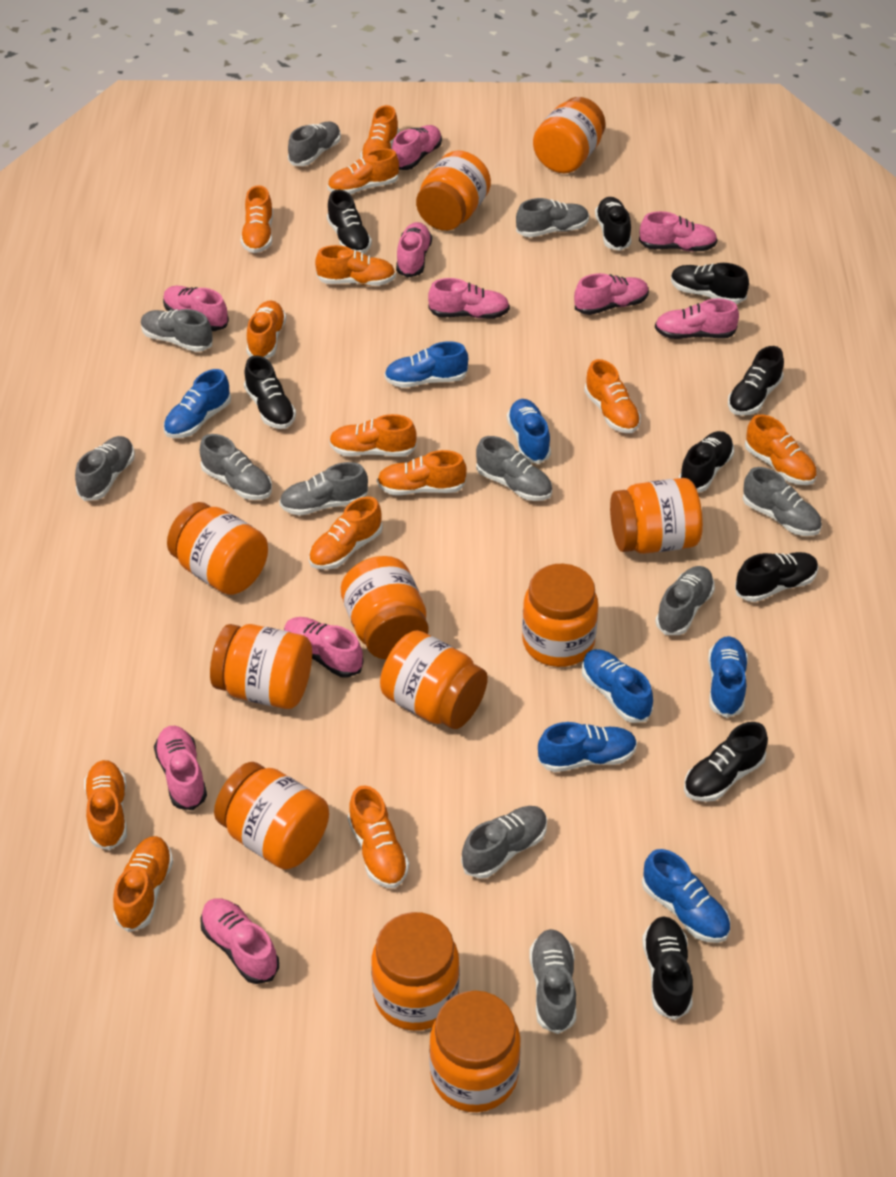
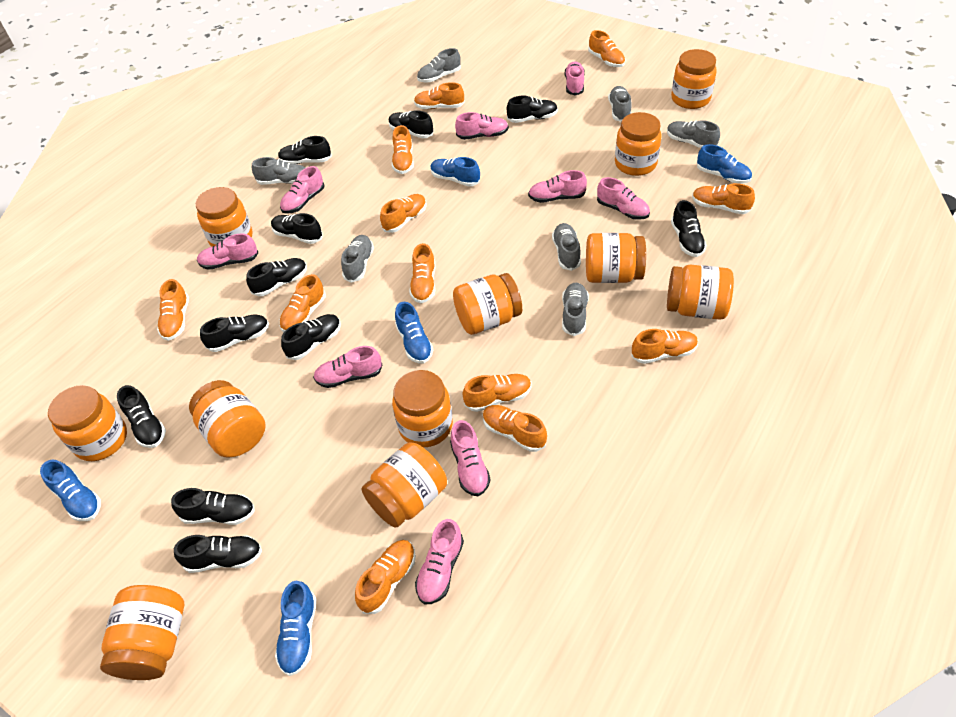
black shoe: [244,356,296,429] [327,190,372,254] [595,197,631,251] [642,916,693,1020] [671,263,749,304] [679,431,734,492] [684,722,768,802] [728,346,784,415] [735,552,818,602] = 9 -> [117,385,166,448] [171,488,255,525] [174,535,262,573] [200,315,269,352] [246,258,307,296] [271,213,323,244] [278,136,332,164] [281,314,341,360] [389,110,434,138] [507,96,558,123] [671,200,706,257] = 11
blue shoe: [164,369,231,438] [384,341,468,388] [507,399,551,464] [537,722,637,772] [582,649,653,723] [642,849,730,943] [708,636,748,718] = 7 -> [40,460,101,521] [275,581,316,676] [395,302,433,364] [430,157,480,187] [697,144,752,184] = 5
grey shoe: [75,436,135,501] [141,309,213,352] [200,434,272,500] [279,462,368,516] [288,122,341,166] [461,806,547,879] [476,436,552,501] [516,198,589,237] [529,929,576,1034] [655,566,715,635] [743,467,822,536] = 11 -> [252,157,305,185] [341,235,374,283] [417,48,461,83] [552,223,581,271] [562,283,589,336] [608,86,632,122] [667,120,720,148] = 7
orange shoe: [84,760,127,850] [113,836,173,932] [241,185,273,253] [246,300,286,359] [309,496,383,570] [315,245,396,286] [328,148,399,194] [329,414,417,457] [348,785,409,888] [360,105,399,158] [377,450,467,495] [584,359,641,433] [745,414,817,485] = 13 -> [157,279,189,341] [279,274,326,332] [355,540,416,614] [380,194,426,233] [392,125,414,174] [409,243,435,303] [414,82,465,109] [463,374,531,412] [483,405,547,452] [588,30,625,67] [631,329,698,364] [692,183,755,214] = 12
pink shoe: [154,726,207,810] [163,286,229,331] [200,898,279,984] [284,617,363,678] [392,125,442,170] [396,222,432,278] [428,278,510,319] [574,273,649,315] [639,211,718,251] [655,298,739,339] = 10 -> [197,234,258,270] [280,166,325,214] [313,346,383,388] [415,519,464,604] [450,420,491,496] [455,112,509,140] [528,170,587,203] [565,61,585,96] [597,177,650,220] = 9

